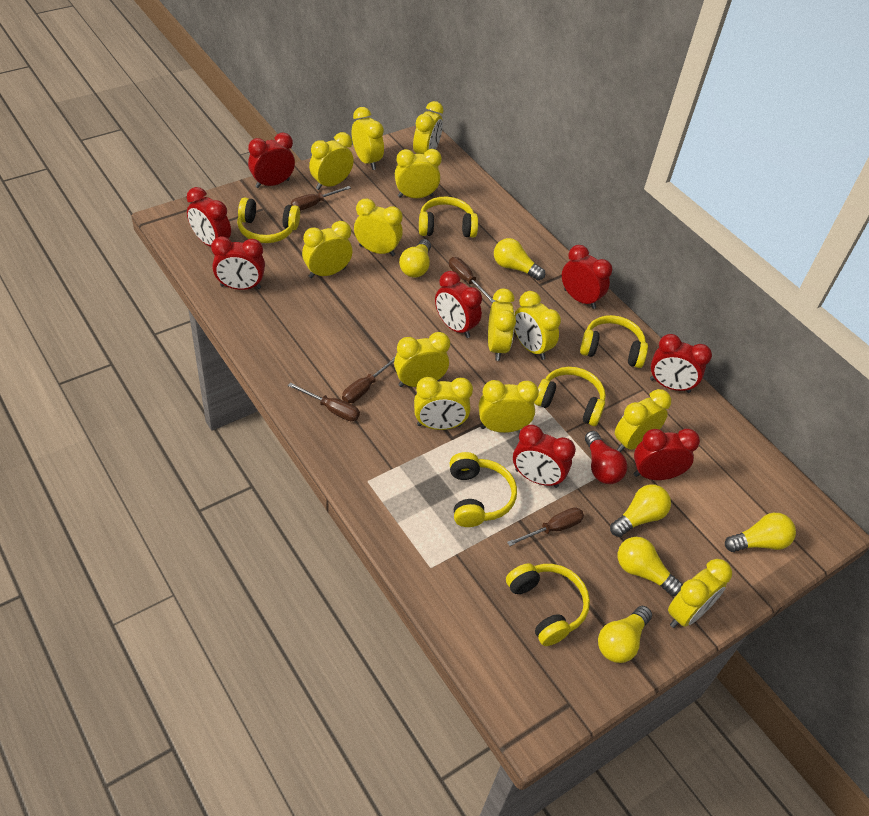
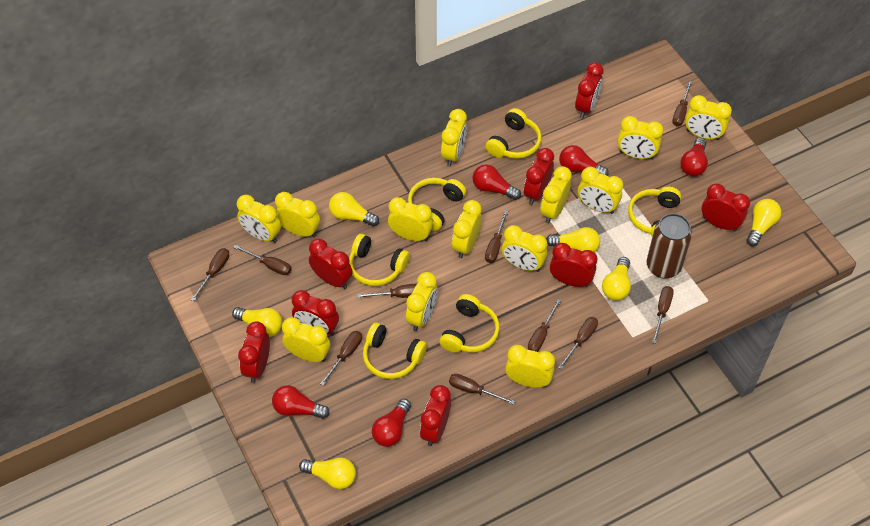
brown can: none = 0 -> [646,213,692,279] = 1
brown screwdriver: [288,382,360,421] [291,186,351,211] [342,357,395,403] [449,257,495,303] [507,507,584,546] = 5 -> [191,248,229,301] [233,245,292,275] [320,331,362,386] [357,283,418,298] [449,374,515,405] [485,210,508,263] [528,299,561,352] [558,317,598,369] [652,286,674,343] [672,80,693,126] = 10
red light bulb: [585,431,627,484] = 1 -> [272,385,329,419] [372,399,411,447] [472,164,521,200] [559,145,609,176] [680,138,708,176] = 5

